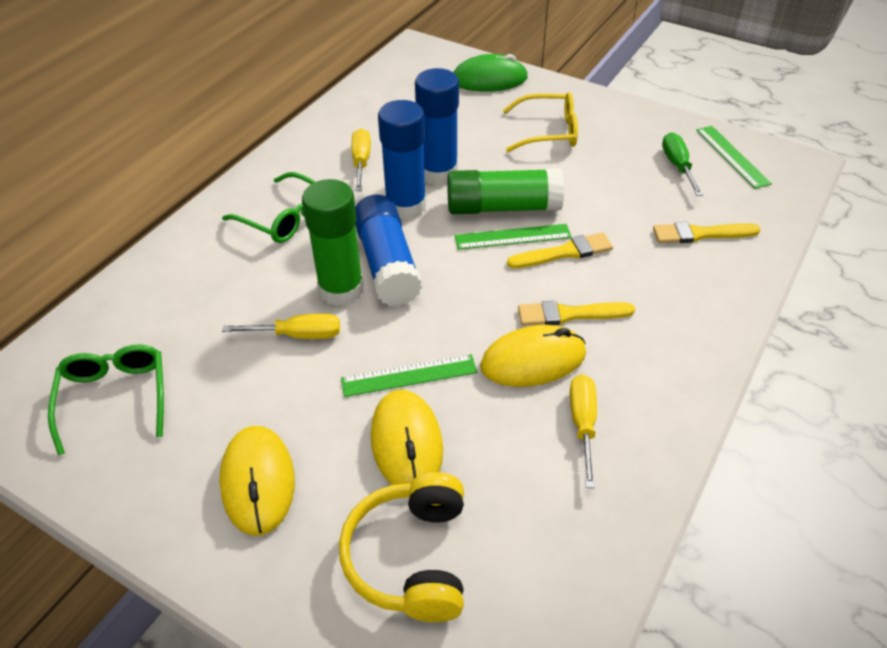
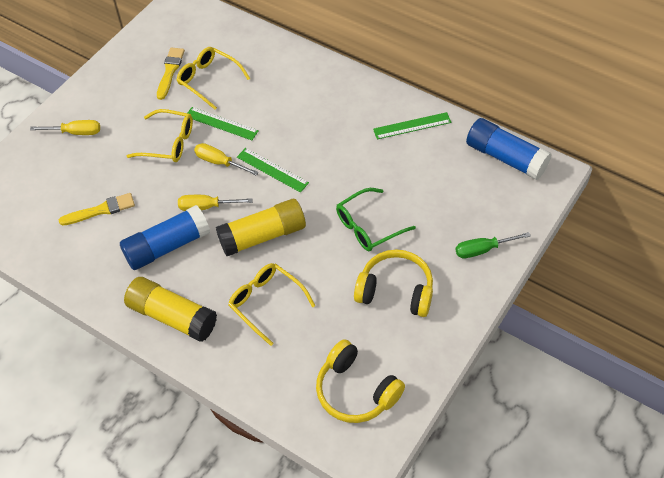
blue glue stick: [355,195,422,306] [378,100,427,220] [415,68,459,185] = 3 -> [120,205,210,270] [466,118,551,180] = 2
green glasses: [48,344,164,455] [222,172,316,243] = 2 -> [336,188,416,251] = 1
green glue stick: [302,179,364,306] [447,168,564,214] = 2 -> none = 0
green mouse: [453,54,528,92] = 1 -> none = 0
yellow brush: [507,232,613,268] [518,301,635,326] [653,222,760,243] = 3 -> [59,193,135,226] [157,47,185,100] = 2
yellow glasses: [503,92,578,152] = 1 -> [127,109,193,162] [177,47,250,110] [228,263,316,346] = 3
yellow glue stick: none = 0 -> [124,277,217,342] [216,199,306,256] = 2
yellow headphones: [339,472,464,622] = 1 -> [316,339,405,423] [354,250,433,317] = 2
yellow mouse: [219,426,295,536] [371,390,443,485] [480,325,586,387] = 3 -> none = 0

